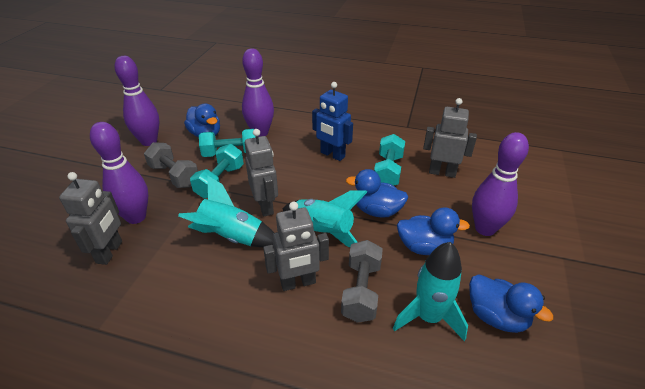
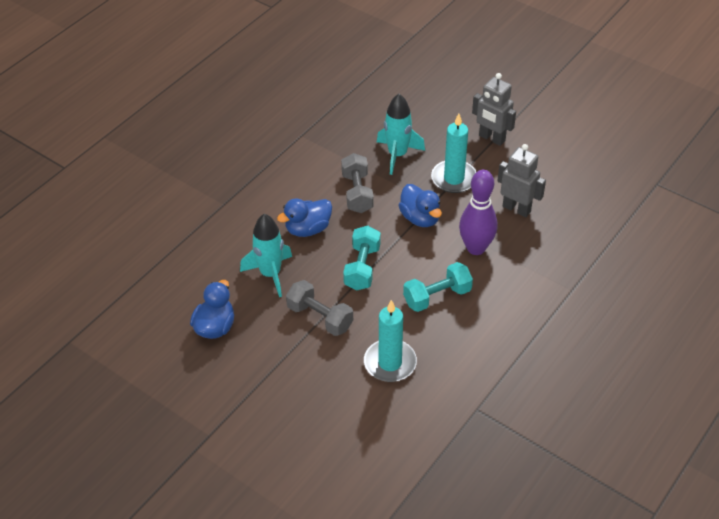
blue duck: [184,104,220,137] [346,169,408,218] [397,208,470,255] [469,274,553,333] = 4 -> [190,280,234,339] [277,198,332,237] [398,184,442,227] = 3
blue robot: [312,82,353,161] = 1 -> none = 0
grey robot: [59,172,122,265] [245,129,278,216] [263,202,329,291] [423,98,477,178] = 4 -> [472,73,516,146] [498,144,546,217] = 2
purple bowling pin: [90,122,148,224] [115,56,159,146] [242,48,274,137] [472,132,529,236] = 4 -> [459,170,498,255] = 1
turquoise candle: none = 0 -> [364,300,417,382] [431,113,476,193] = 2
turquoise dumbbell: [190,144,244,199] [199,129,256,157] [374,134,405,186] = 3 -> [343,226,381,290] [403,262,473,312] = 2
turquoise rocket: [178,175,274,247] [282,190,367,247] [393,242,468,341] = 3 -> [240,214,292,297] [377,94,425,175] = 2

